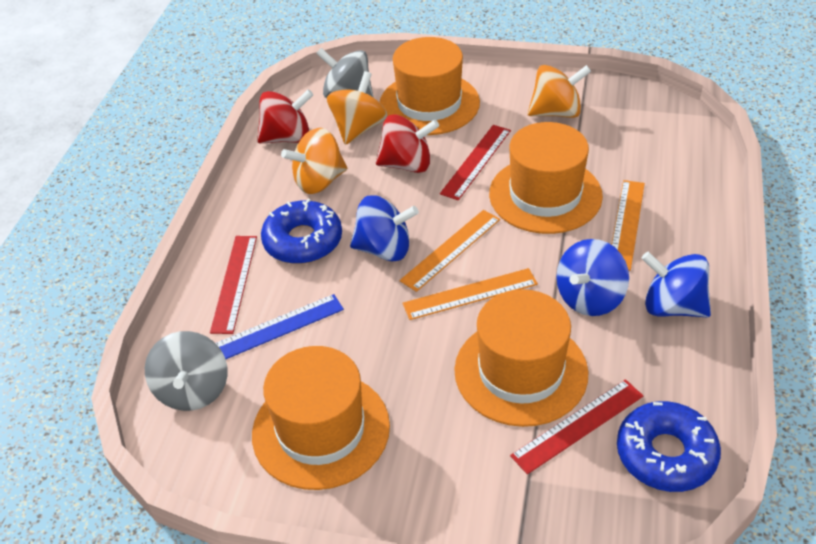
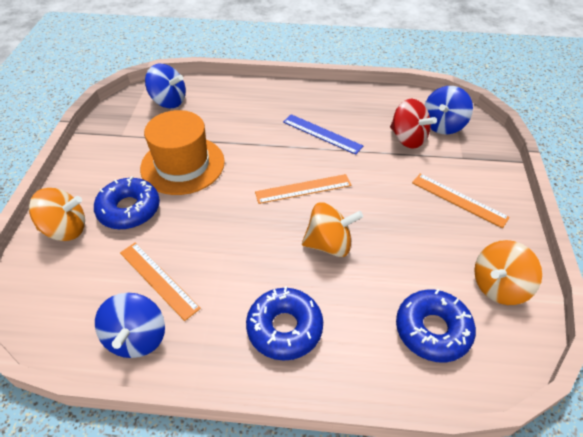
blue donut: [261,199,342,264] [617,401,721,492] = 2 -> [94,176,160,230] [246,286,323,361] [396,289,476,362] = 3
grey spinning top: [145,331,228,411] [316,48,373,98] = 2 -> none = 0
orange hat: [252,346,390,490] [379,37,480,135] [454,289,588,427] [489,122,603,234] = 4 -> [140,110,225,195] = 1
red ruler: [210,236,257,334] [440,125,511,200] [510,379,643,474] = 3 -> none = 0
red spinning top: [257,89,313,143] [376,115,439,173] = 2 -> [390,99,437,149] = 1

